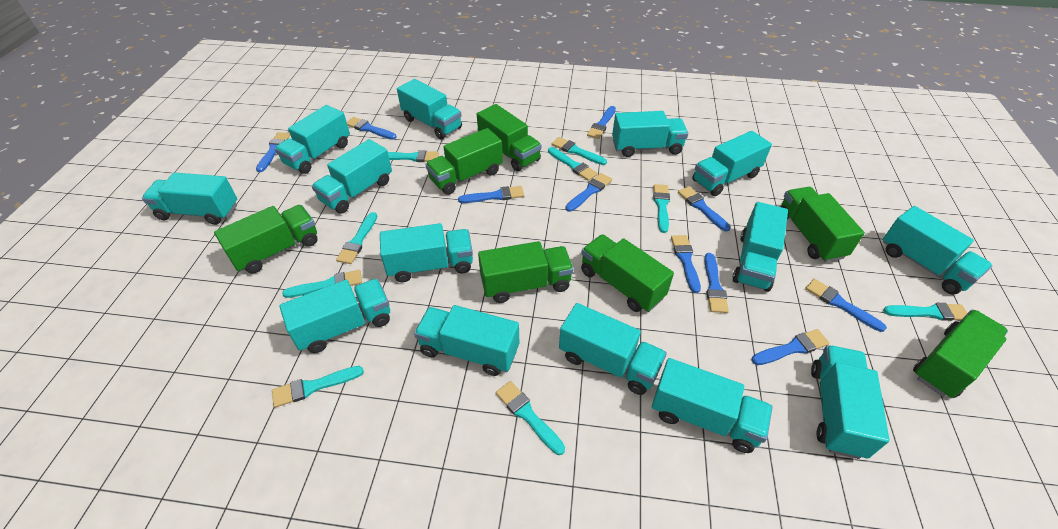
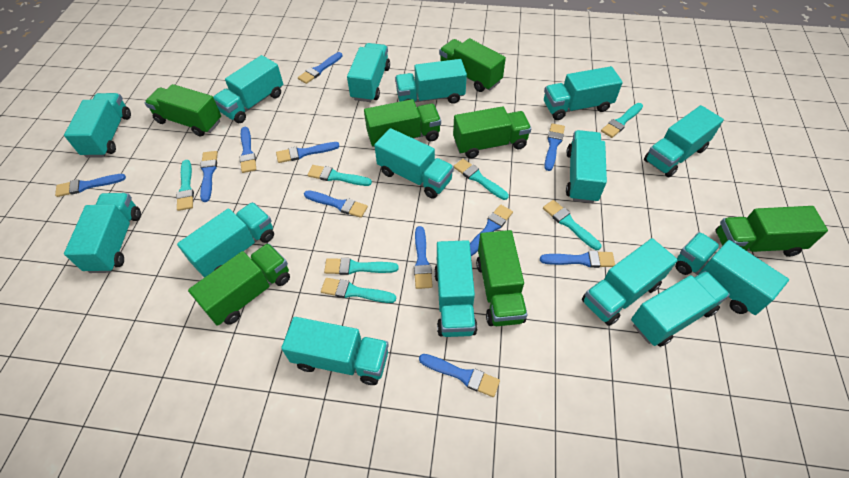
blue brush: [256,132,290,172] [347,117,397,140] [458,186,524,203] [565,173,612,212] [587,106,616,139] [671,235,701,293] [678,186,731,231] [704,253,729,313] [752,329,830,365] [805,279,887,332] = 10 -> [55,174,126,197] [200,151,218,202] [239,127,256,173] [276,142,340,163] [298,52,343,84] [304,190,368,218] [414,226,433,289] [419,354,500,397] [470,204,513,256] [540,251,615,268] [544,123,565,171] = 11
turquoise brush: [272,366,364,408] [282,270,362,298] [336,212,377,264] [388,150,439,162] [496,381,565,455] [548,147,598,181] [552,137,607,165] [653,184,670,233] [883,303,967,321] = 9 -> [176,160,194,211] [308,165,372,186] [321,278,396,303] [324,258,399,275] [454,159,509,200] [543,200,601,250] [601,103,643,138] = 7
turquoise truck: [142,172,237,225] [275,105,350,174] [279,279,390,353] [312,139,392,214] [380,223,473,282] [397,79,462,139] [414,305,519,376] [559,303,667,395] [612,111,688,157] [652,358,773,453] [692,131,772,196] [733,202,788,292] [811,345,889,459] [883,206,992,295] = 14 -> [64,93,131,158] [64,193,141,273] [177,202,274,278] [213,55,283,123] [281,317,389,385] [347,43,390,102] [374,128,454,199] [395,59,467,104] [434,240,477,337] [544,66,623,120] [566,130,607,203] [582,238,678,326] [631,271,730,347] [644,105,724,177] [675,232,789,315] = 15

